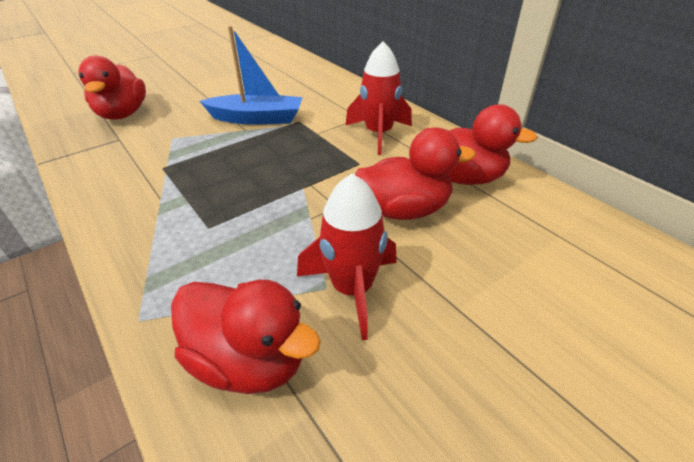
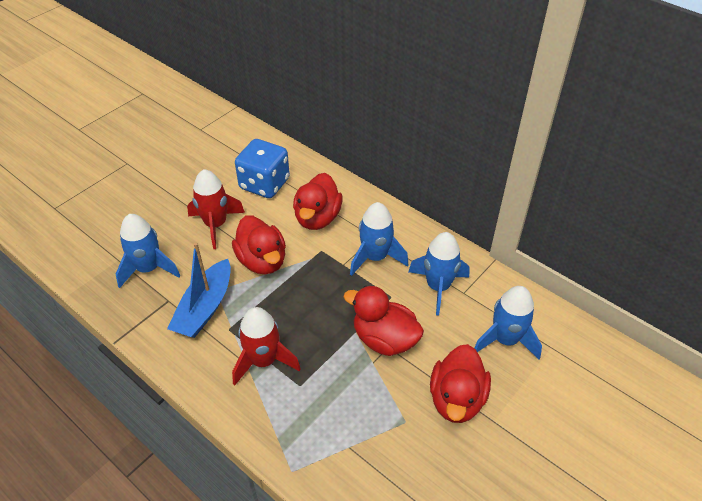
blue dice: none = 0 -> [235,139,290,198] = 1
blue rocket: none = 0 -> [116,214,180,288] [350,202,409,276] [408,232,470,316] [475,286,542,360] = 4

